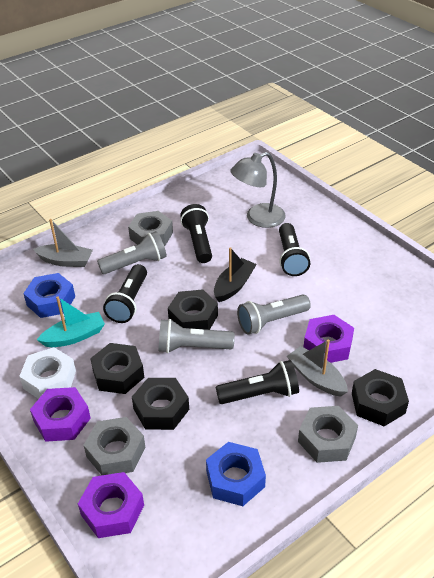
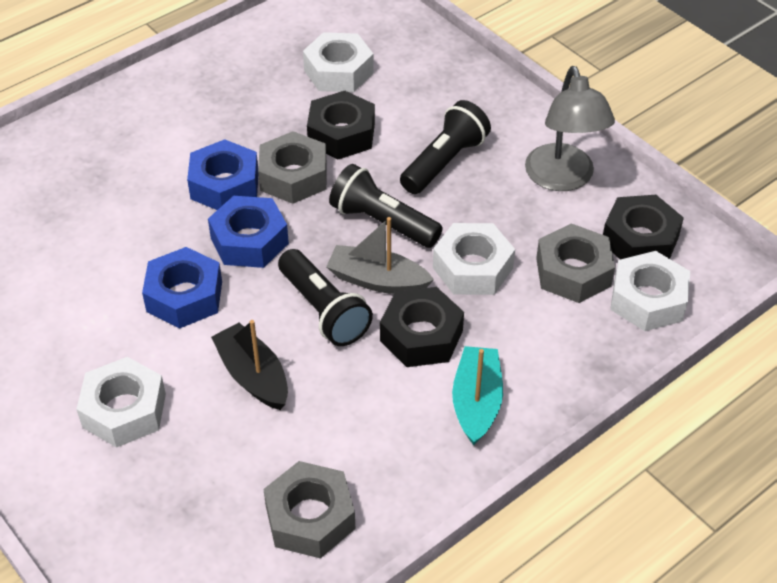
black flashlight: [103,264,147,323] [180,204,212,263] [216,360,299,404] [279,223,310,276] = 4 -> [278,249,373,346] [329,164,443,248] [400,100,491,194] = 3
black nut: [90,343,145,394] [132,378,189,430] [168,289,218,330] [352,369,409,426] = 4 -> [307,91,375,159] [380,287,464,367] [603,195,684,259] = 3
blue nut: [23,273,75,318] [206,442,266,506] = 2 -> [142,247,222,329] [187,139,258,210] [208,196,289,268] = 3
grey boat: [33,219,93,267] [287,339,348,397] = 2 -> [326,217,434,294] = 1
grey flashlight: [97,231,167,274] [158,319,235,353] [237,295,311,335] = 3 -> none = 0
purple nut: [30,387,91,442] [78,472,144,538] [304,315,354,363] = 3 -> none = 0
white nut: [19,347,76,399] = 1 -> [76,357,166,448] [303,32,374,92] [433,223,515,295] [610,251,690,331] = 4

